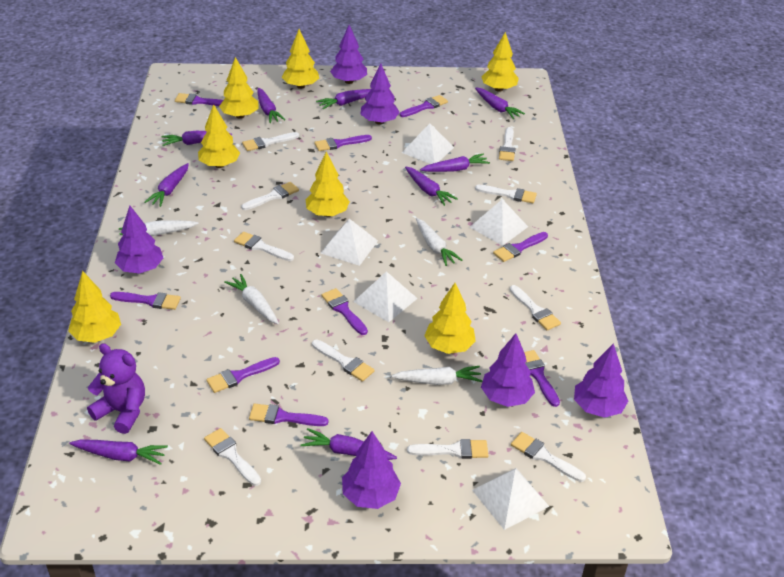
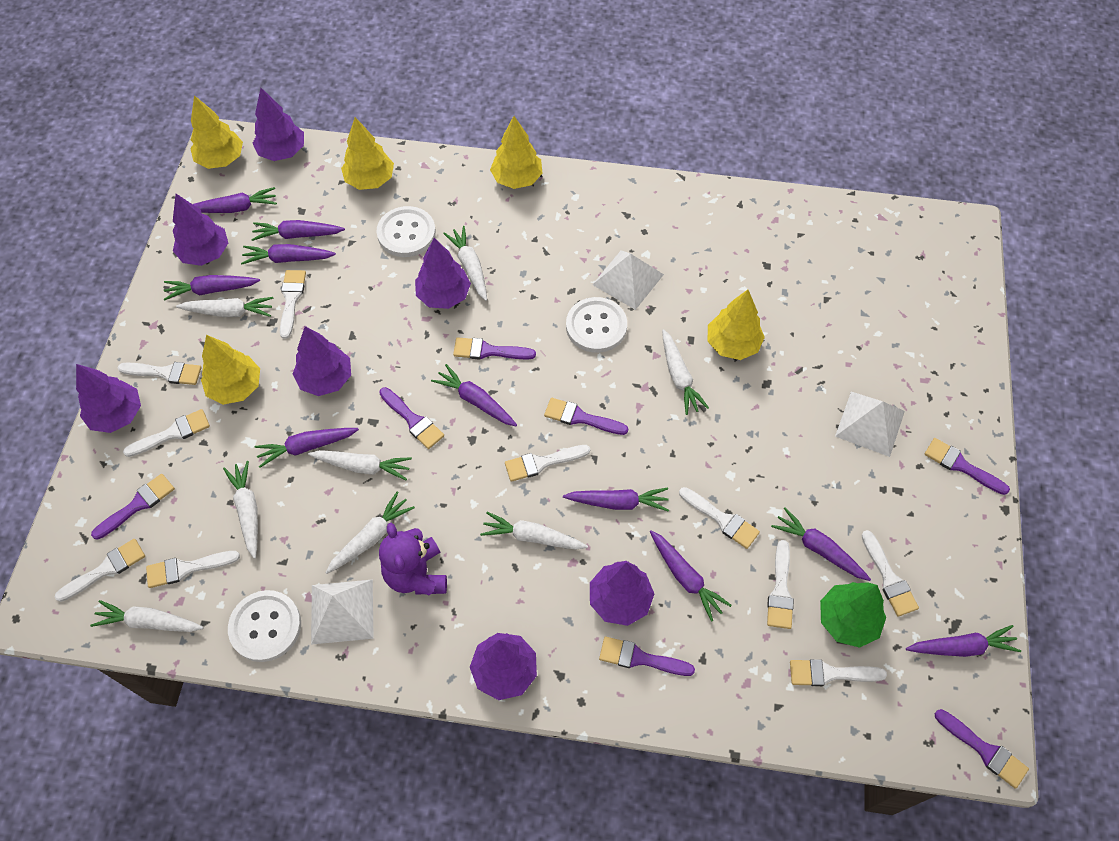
green tree: none = 0 -> [820,582,886,648] = 1
purple brush: [110,292,181,310] [175,93,223,106] [206,357,280,393] [249,403,328,426] [314,135,372,151] [321,288,368,335] [400,95,448,117] [493,232,548,262] [524,350,560,407] = 9 -> [91,474,175,540] [379,387,444,449] [453,337,536,360] [544,398,628,435] [599,637,695,676] [924,438,1010,495] [935,709,1029,788] = 7
purple carrot: [69,439,168,465] [144,163,189,207] [161,131,232,146] [257,88,285,123] [301,428,397,460] [316,89,371,109] [405,167,458,206] [420,154,490,172] [475,88,525,119] = 9 -> [164,275,260,301] [193,187,277,213] [241,244,336,265] [251,220,345,241] [255,428,359,468] [431,364,517,426] [563,487,669,511] [650,530,732,622] [771,507,871,581] [906,625,1021,657] = 10
purple tree: [115,205,163,274] [330,25,367,84] [342,431,401,509] [360,63,400,125] [481,333,535,407] [574,343,628,418] = 6 -> [76,364,141,433] [173,194,228,266] [253,88,304,161] [293,326,351,396] [415,238,471,309] [470,633,537,700] [590,561,654,626] = 7
white button: none = 0 -> [228,590,301,662] [377,206,436,257] [566,297,627,353] = 3
white carrot: [119,220,199,236] [224,274,279,324] [391,366,482,385] [416,218,462,266] = 4 -> [90,600,204,632] [176,297,273,317] [223,461,258,559] [308,450,412,480] [325,492,415,574] [443,226,487,301] [480,512,588,550] [662,329,709,415] = 8
white pyramid: [321,219,378,266] [353,271,418,322] [402,123,454,164] [470,199,528,246] [472,468,549,530] = 5 -> [311,579,374,645] [592,250,664,310] [835,392,905,457] = 3
yellow tree: [68,271,121,343] [198,104,240,168] [219,57,258,119] [282,29,319,89] [306,152,350,217] [424,283,476,354] [481,32,519,92] = 7 -> [190,95,243,169] [201,335,260,405] [341,117,394,190] [490,116,543,189] [707,290,765,360] = 5

